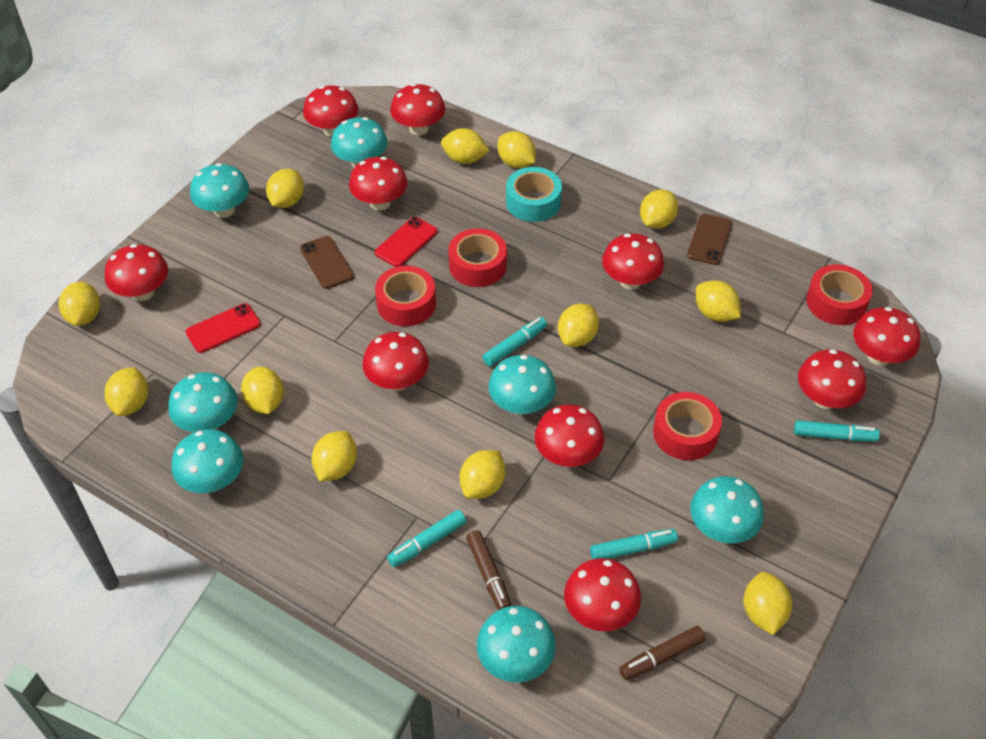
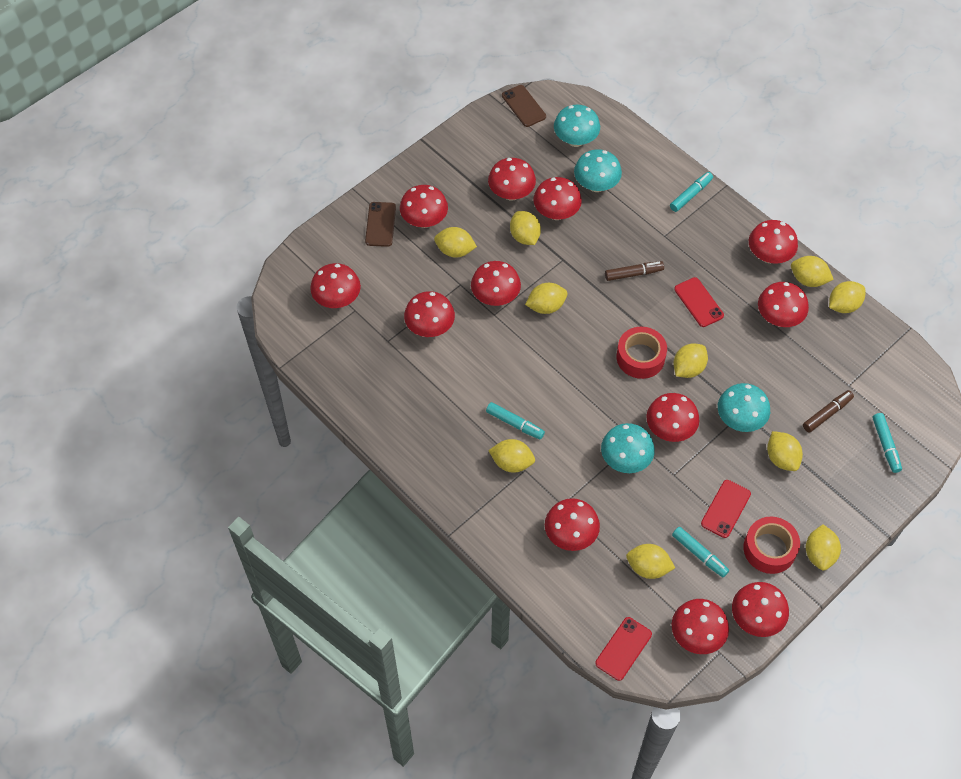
red mushroom: [105,244,168,301] [303,85,359,137] [349,157,408,210] [362,332,429,391] [390,83,445,135] [534,405,604,467] [564,558,641,631] [602,234,664,289] [798,349,866,409] [853,307,920,365] = 10 -> [310,263,361,308] [400,185,448,228] [404,291,455,337] [471,261,521,306] [488,158,536,201] [533,177,582,220] [545,498,600,551] [646,393,700,442] [672,599,729,654] [732,582,789,637] [749,220,798,264] [758,282,809,327] = 12
red phone: [185,303,261,353] [375,217,438,267] = 2 -> [595,617,652,681] [674,277,724,327] [701,480,751,538] = 3
red tape: [375,266,436,326] [448,228,507,287] [653,392,722,460] [806,264,873,325] = 4 -> [616,327,667,379] [743,517,800,574] = 2
turquoise mushroom: [168,372,238,432] [172,429,243,493] [190,163,249,218] [331,117,387,167] [477,606,556,682] [489,355,556,415] [690,476,764,543] = 7 -> [554,105,600,147] [574,149,622,192] [601,423,655,473] [718,383,770,432] = 4
turquoise tape: [506,167,562,222] = 1 -> none = 0
yellow lemon: [59,282,100,326] [104,367,148,416] [241,367,284,414] [266,169,304,208] [312,431,357,481] [441,128,489,164] [460,450,506,499] [498,131,536,168] [558,304,599,347] [640,189,678,229] [696,280,741,322] [743,572,792,635] = 12 -> [434,227,477,258] [488,439,535,472] [510,211,541,245] [525,283,568,314] [626,544,675,579] [673,343,708,378] [767,431,803,471] [791,256,834,287] [806,524,841,570] [829,281,865,313] = 10

